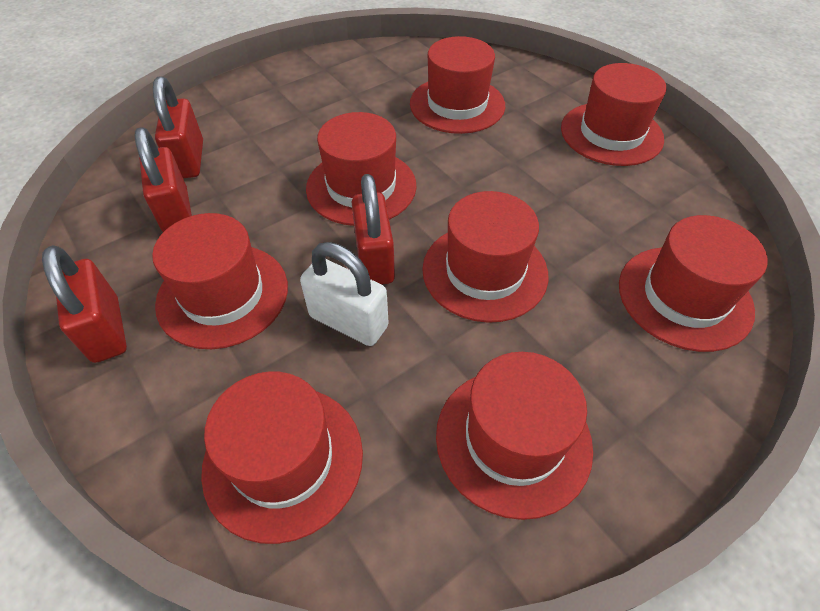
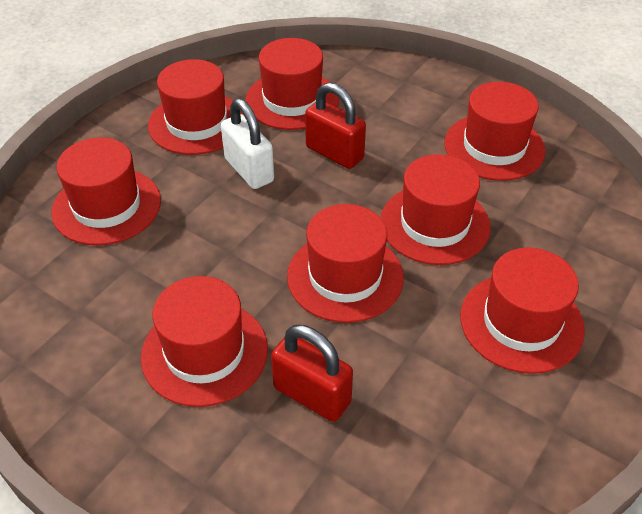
red padlock: [42,245,127,363] [135,127,192,232] [153,76,203,178] [351,174,395,285] = 4 -> [271,325,353,422] [305,82,366,169] = 2

